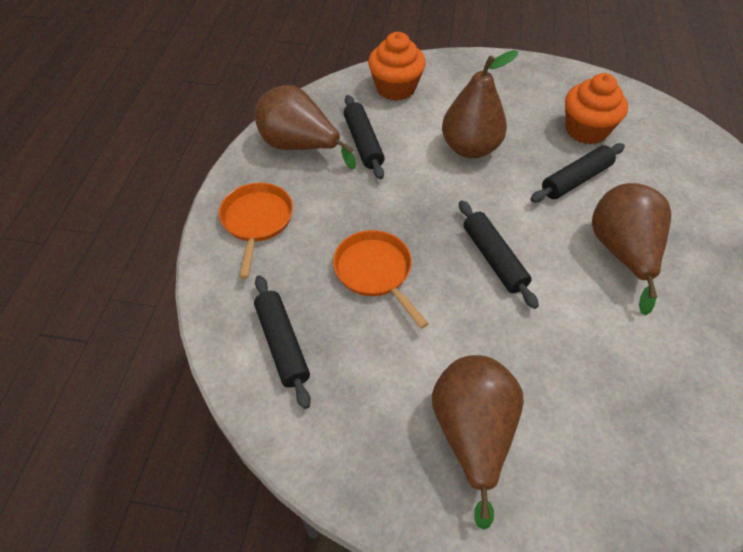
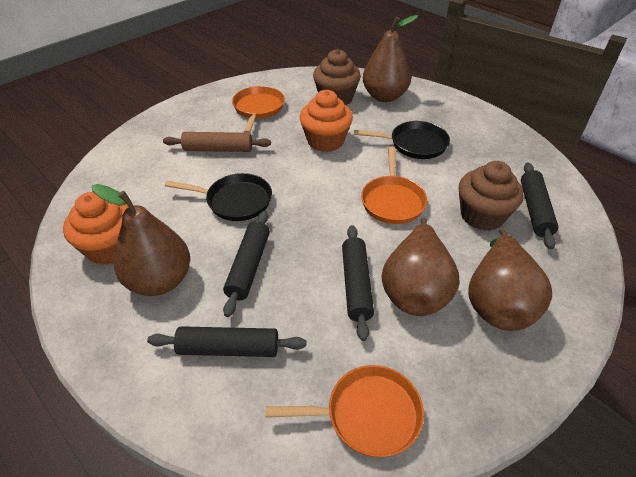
black pan: none = 0 -> [165,173,272,221] [354,121,450,159] = 2
brown cupcake: none = 0 -> [313,49,361,105] [459,161,524,231] = 2
brown rolling pin: none = 0 -> [163,132,271,152] = 1
orange pan: [219,182,293,279] [333,230,429,329] = 2 -> [232,86,285,133] [266,365,424,457] [361,147,427,224] = 3

